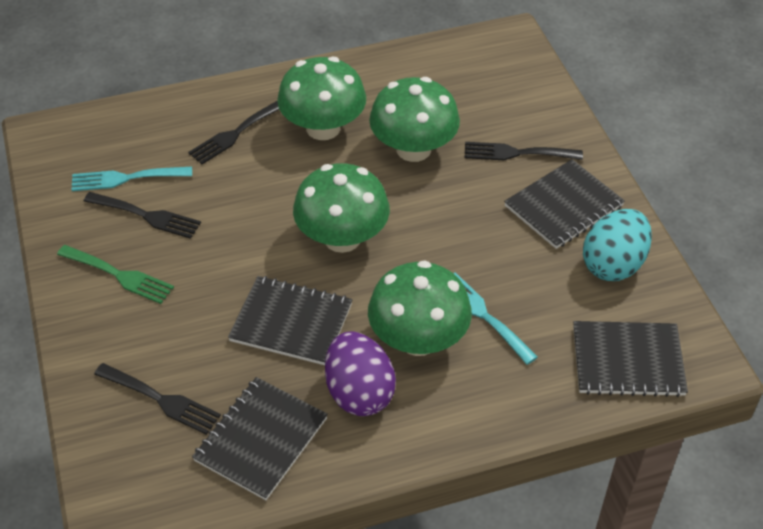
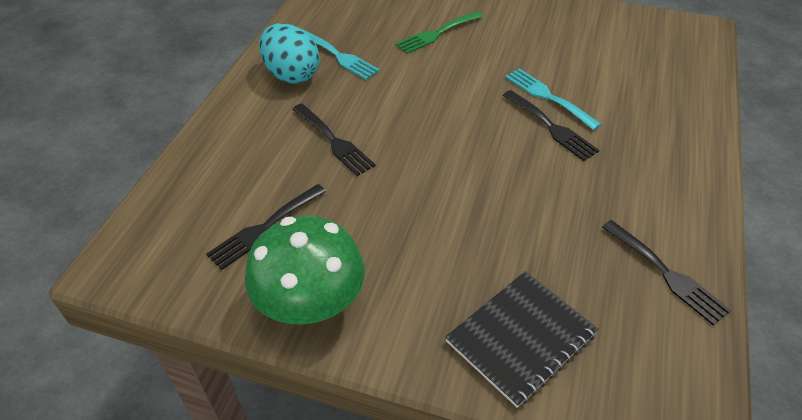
black notebook: [192,377,328,500] [228,276,352,365] [504,159,625,249] [573,321,688,397] = 4 -> [445,271,598,408] = 1
green mushroom: [277,57,366,140] [293,163,390,253] [368,261,472,356] [369,77,460,162] = 4 -> [245,216,365,325] = 1
purple egg: [325,331,396,416] = 1 -> none = 0

